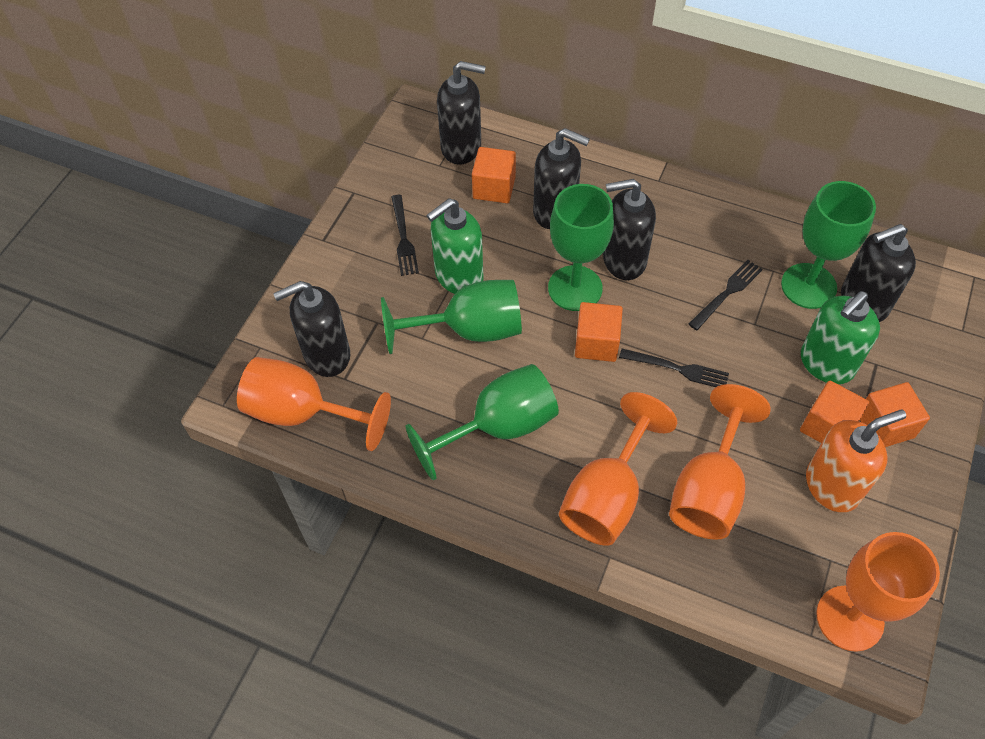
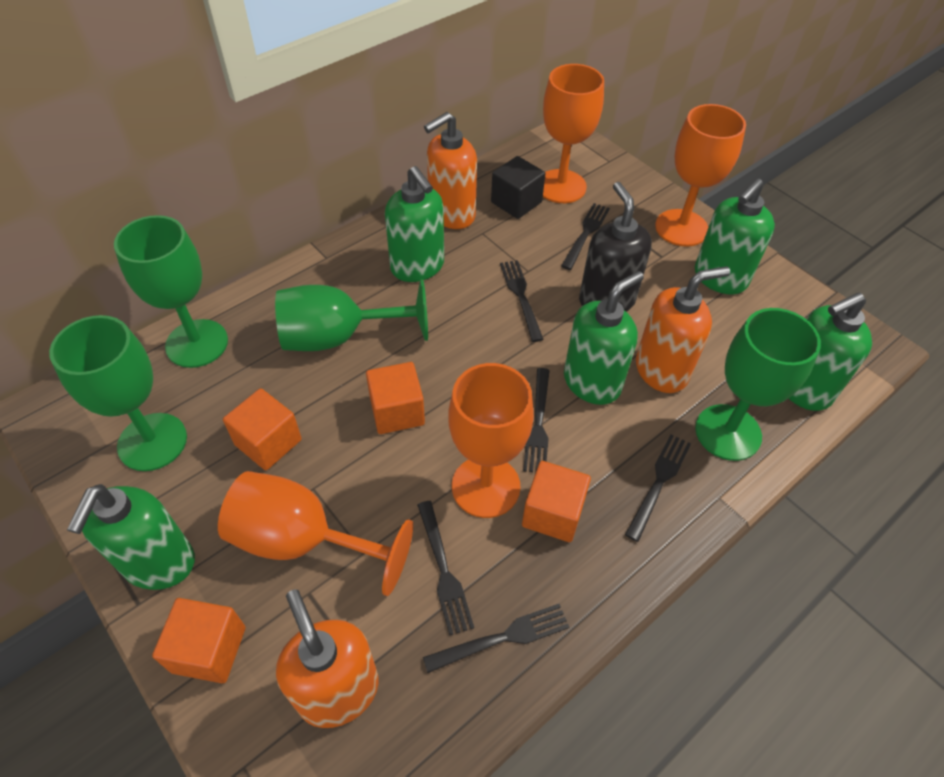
black cube: none = 0 -> [491,156,545,219] = 1
black fork: [391,195,419,276] [619,349,729,387] [689,260,763,330] = 3 -> [417,501,474,635] [423,604,570,673] [500,260,543,342] [523,368,550,472] [561,203,610,270] [625,434,691,542] = 6
black soap dispenser: [273,281,350,377] [437,61,486,164] [533,128,590,229] [603,179,656,280] [841,224,916,322] = 5 -> [579,182,652,312] = 1
green soap dispenser: [426,198,483,294] [801,291,880,384] = 2 -> [67,484,195,590] [385,166,444,282] [564,271,644,405] [695,178,775,295] [788,292,872,411] = 5
orange soap dispenser: [806,410,906,512] = 1 -> [276,589,379,728] [424,112,477,229] [636,266,730,393] = 3

